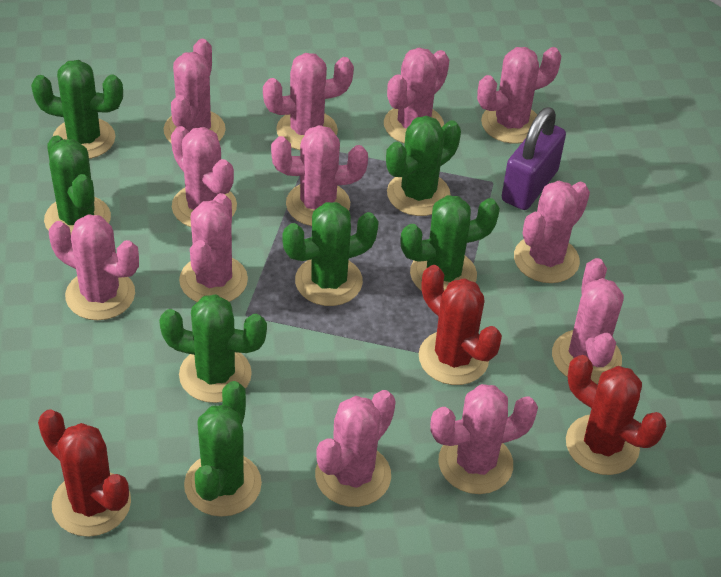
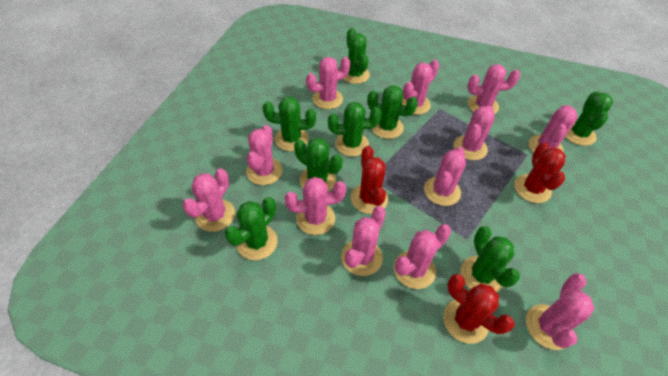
green cactus: [31,60,123,159] [44,135,111,233] [159,294,267,403] [184,381,262,517] [282,202,379,306] [386,116,461,216] [401,195,500,291] = 7 -> [225,197,278,260] [263,96,316,151] [294,138,342,192] [328,102,381,157] [343,28,370,84] [367,85,418,139] [461,226,520,292] [565,91,613,146] = 8
purple padlock: [502,107,566,210] = 1 -> none = 0

